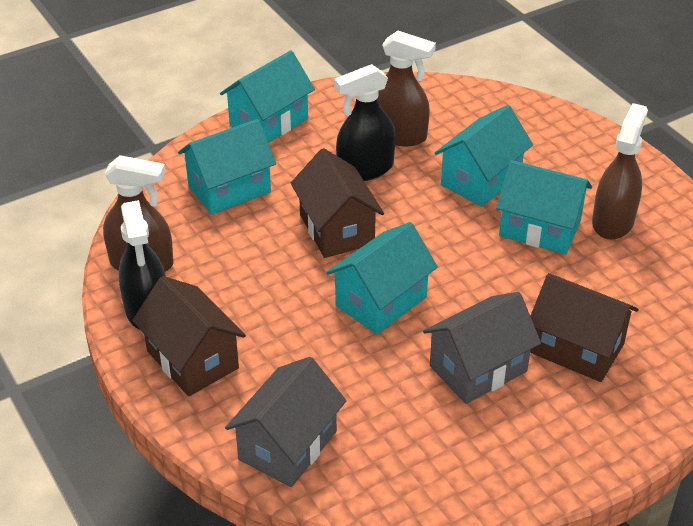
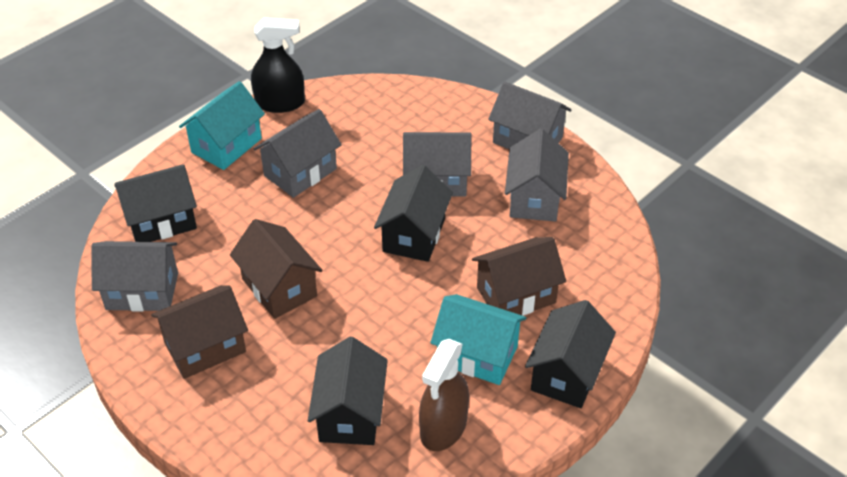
black house: none = 0 -> [115,164,197,242] [308,337,388,445] [374,165,453,262] [525,300,616,408] = 4
black spray bottle: [118,200,166,330] [334,64,396,181] = 2 -> [251,18,305,113] = 1
brown spray bottle: [103,155,173,272] [377,31,436,146] [592,103,648,240] = 3 -> [419,339,469,451] = 1
grey house: [225,357,346,487] [423,292,541,404] = 2 -> [92,241,178,312] [253,109,342,198] [403,132,471,197] [488,82,572,149] [505,129,569,222] = 5
turquoise house: [178,119,276,215] [220,51,315,143] [326,222,438,334] [435,105,533,207] [496,160,592,254] = 5 -> [179,81,265,170] [430,294,526,385] = 2

